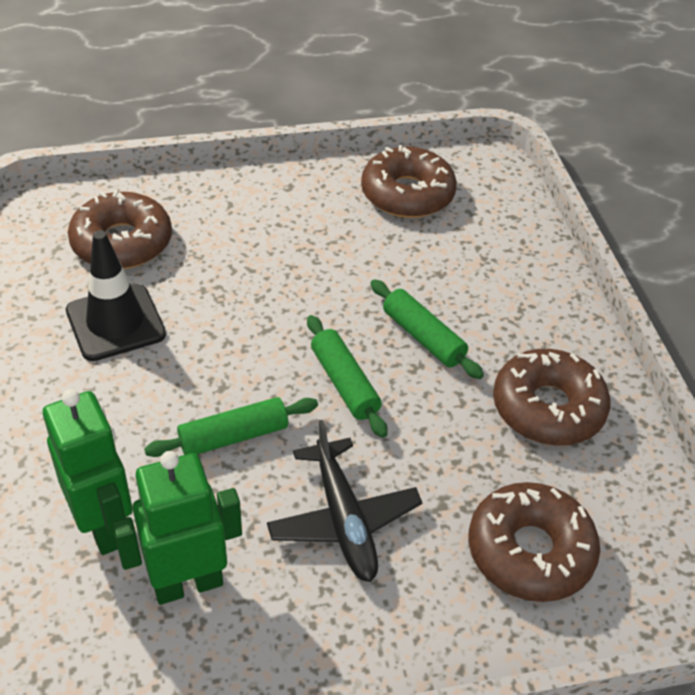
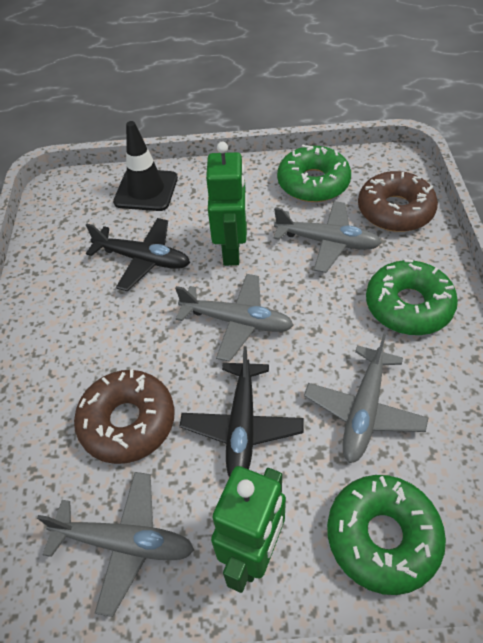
black plane: [267,420,422,582] = 1 -> [86,218,190,291] [180,346,304,477] = 2
brown donut: [68,190,172,269] [361,145,457,218] [469,482,600,602] [493,349,611,445] = 4 -> [74,369,175,464] [358,171,438,232] = 2
green donut: none = 0 -> [277,145,351,202] [327,475,446,595] [366,259,458,335] = 3
green rolling pin: [144,397,318,457] [307,315,388,438] [370,279,484,379] = 3 -> none = 0
grey plane: none = 0 -> [37,472,194,617] [175,274,294,362] [273,201,382,273] [304,334,428,463] = 4

